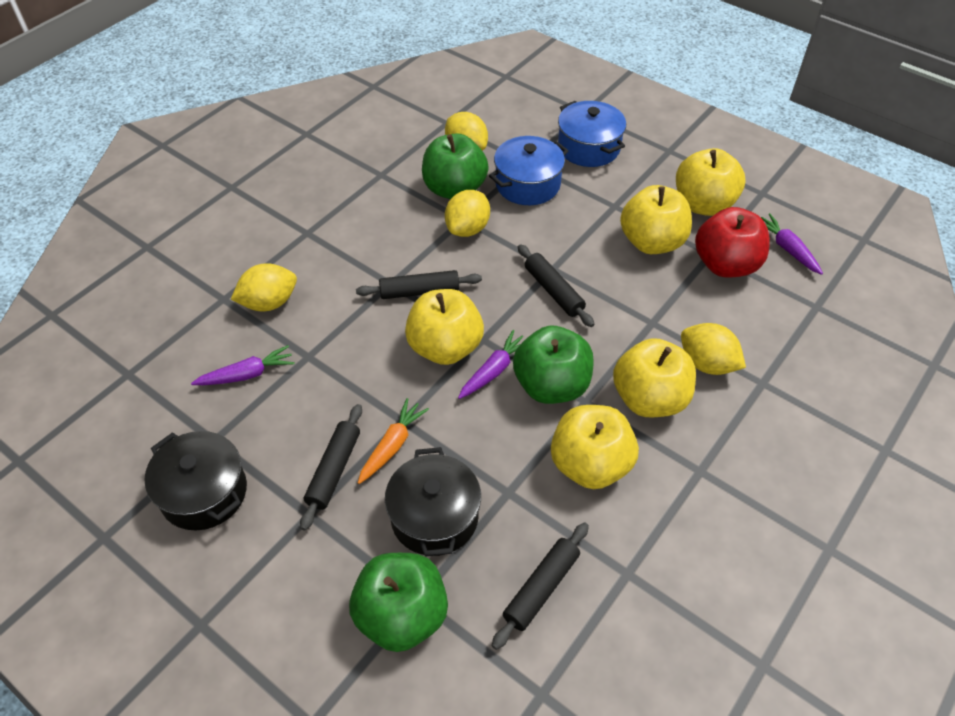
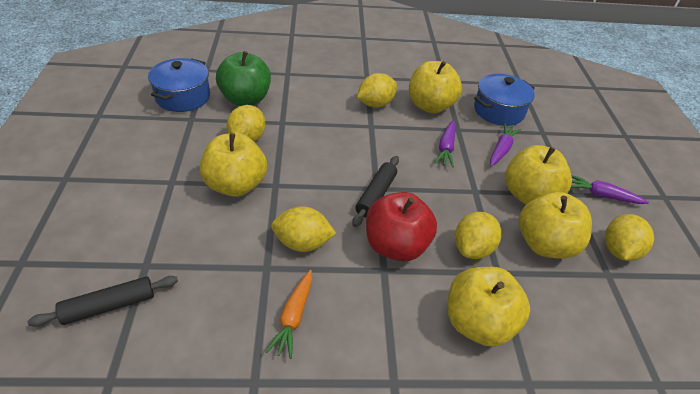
black pot: [144,431,247,531] [385,447,481,557] = 2 -> none = 0
black rolling pin: [300,404,362,531] [356,270,482,299] [492,522,589,650] [518,244,594,327] = 4 -> [28,276,178,327] [352,156,399,227] = 2
green apple: [349,553,448,652] [422,133,489,199] [513,326,594,404] = 3 -> [216,51,271,106] = 1
yellow lemon: [231,263,297,311] [445,112,488,151] [445,190,490,237] [681,323,746,375] = 4 -> [226,105,265,142] [271,206,336,252] [357,73,397,108] [455,212,501,259] [605,214,654,261] = 5

